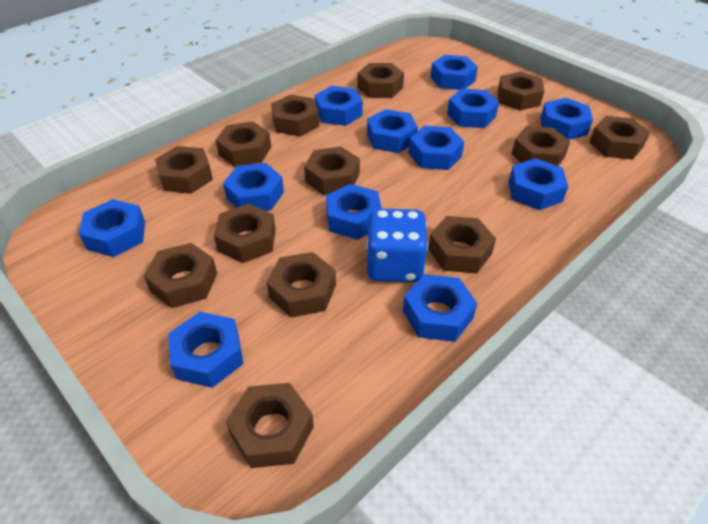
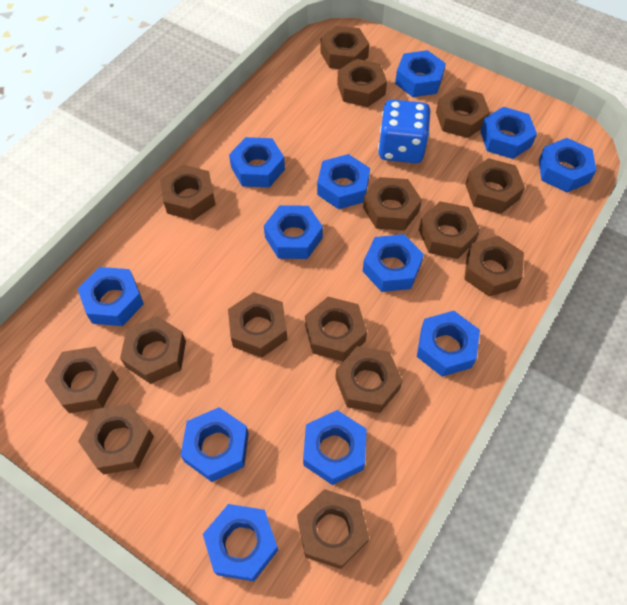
brown nut: [144,243,217,308] [155,146,213,194] [214,204,276,263] [216,121,271,167] [226,383,314,468] [266,252,336,317] [271,95,319,137] [304,146,360,195] [358,63,404,98] [428,216,496,273] [498,72,544,111] [512,126,570,166] [589,116,650,160] = 13 -> [45,347,119,413] [78,404,154,475] [120,316,186,384] [160,165,215,220] [228,292,287,357] [297,489,369,569] [305,297,367,361] [320,26,369,69] [335,346,403,413] [337,59,387,107] [363,177,422,231] [419,201,480,259] [436,87,490,138] [464,236,524,297] [465,158,525,214] = 15

